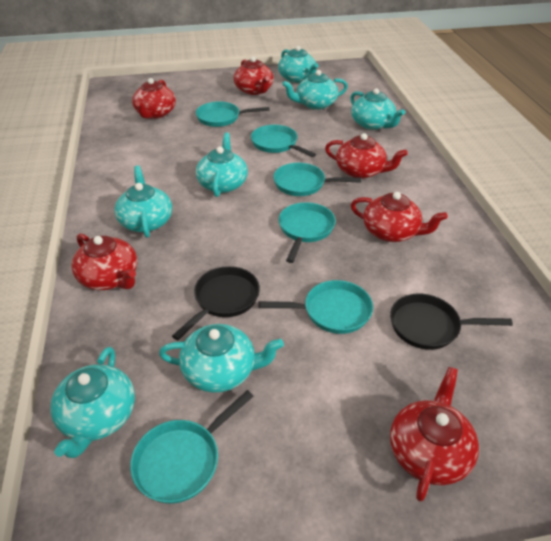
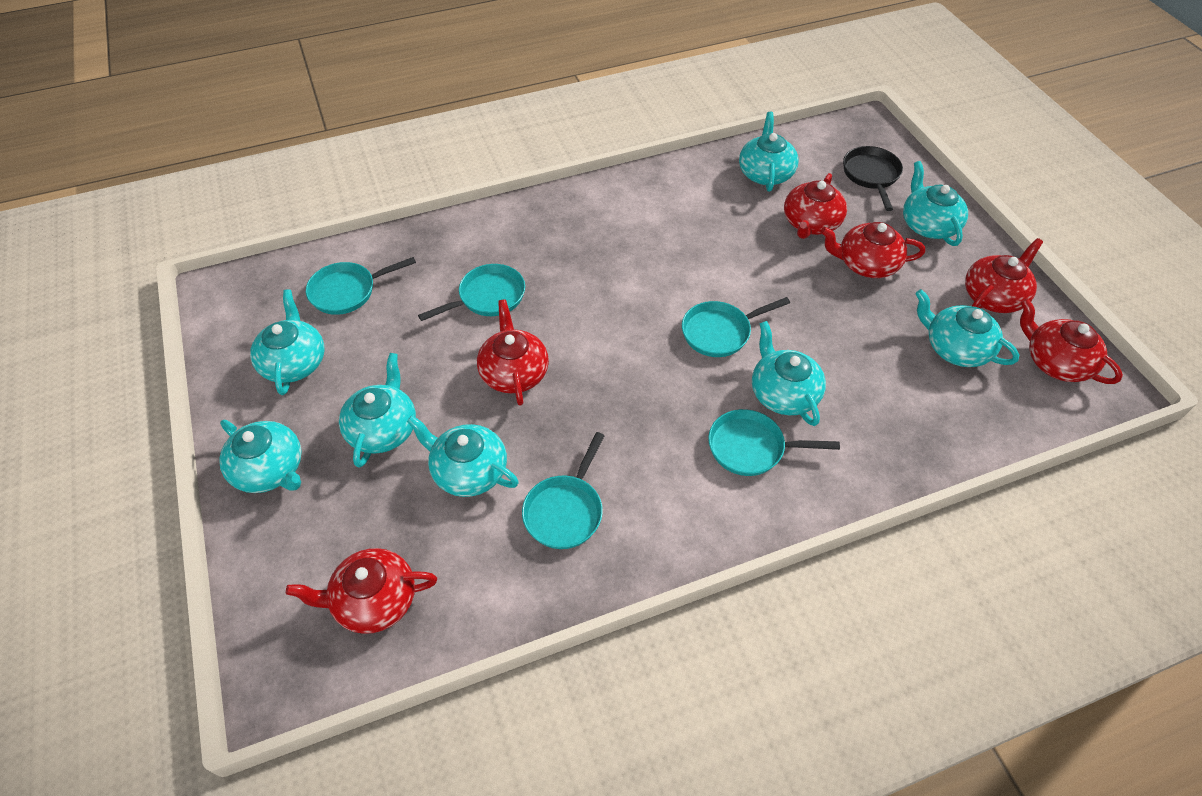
black pan: [172,266,260,340] [390,294,513,350] = 2 -> [843,146,903,211] = 1
turquoise pan: [130,390,254,504] [196,101,270,127] [251,125,316,157] [258,280,373,334] [273,163,362,196] [279,202,336,263] = 6 -> [306,257,416,315] [418,264,525,321] [522,432,605,549] [682,297,790,357] [708,409,840,476] = 5
turquoise teapot: [50,347,135,458] [114,166,172,238] [159,324,284,393] [196,132,248,197] [278,46,318,83] [282,70,348,110] [350,88,405,130] = 7 -> [219,420,302,493] [250,290,324,395] [339,353,416,468] [407,416,519,497] [739,112,799,192] [752,321,826,426] [903,161,968,246] [915,289,1019,367] = 8

